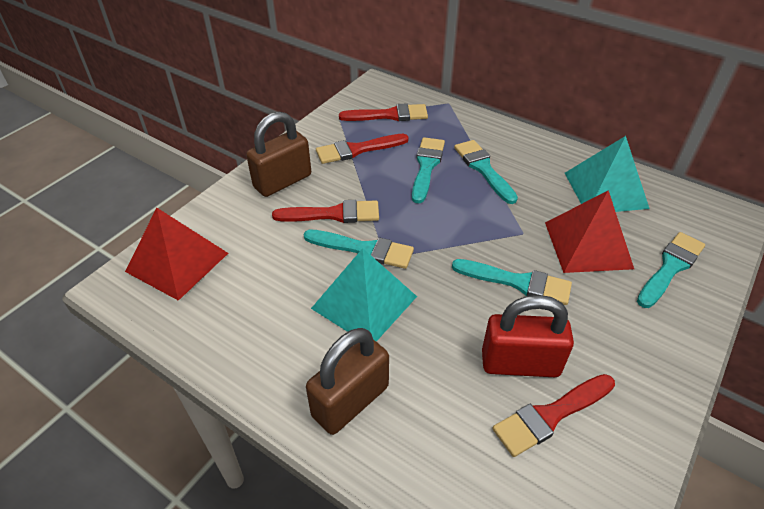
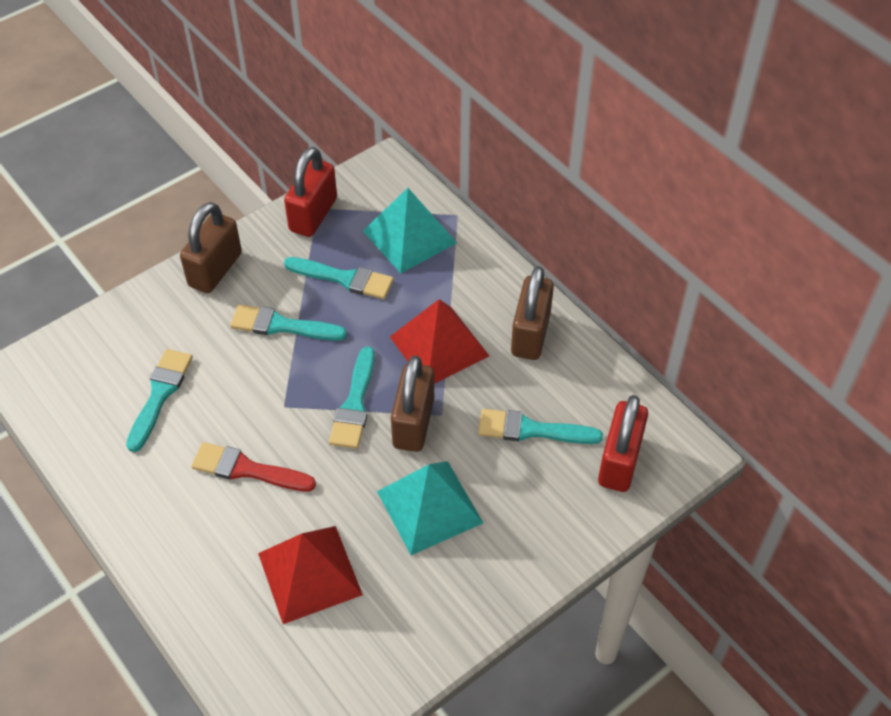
brown padlock: [246,112,311,197] [306,328,389,435] = 2 -> [180,202,242,293] [391,356,434,452] [511,266,554,360] = 3
red brush: [272,200,379,223] [316,134,409,164] [339,103,428,121] [492,374,615,457] = 4 -> [191,442,316,492] = 1
red padlock: [482,295,574,377] = 1 -> [284,147,337,237] [598,395,648,492] = 2

